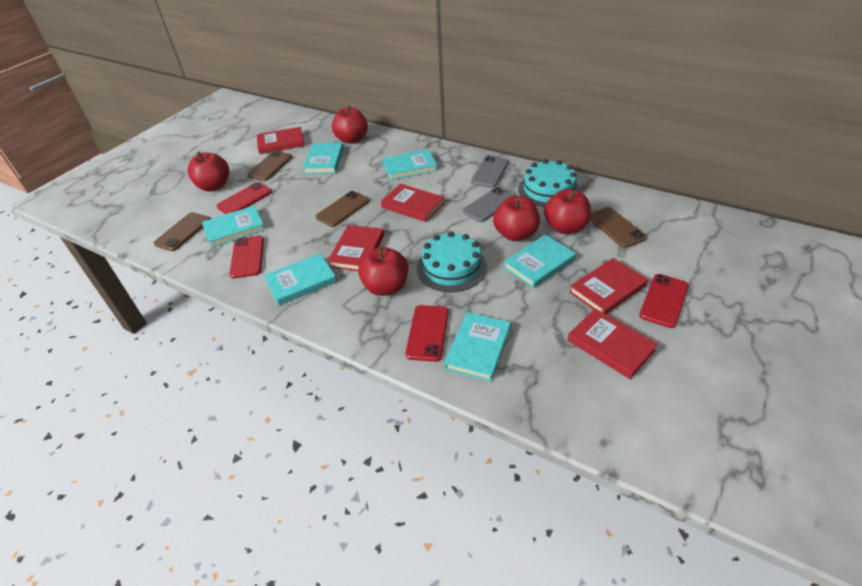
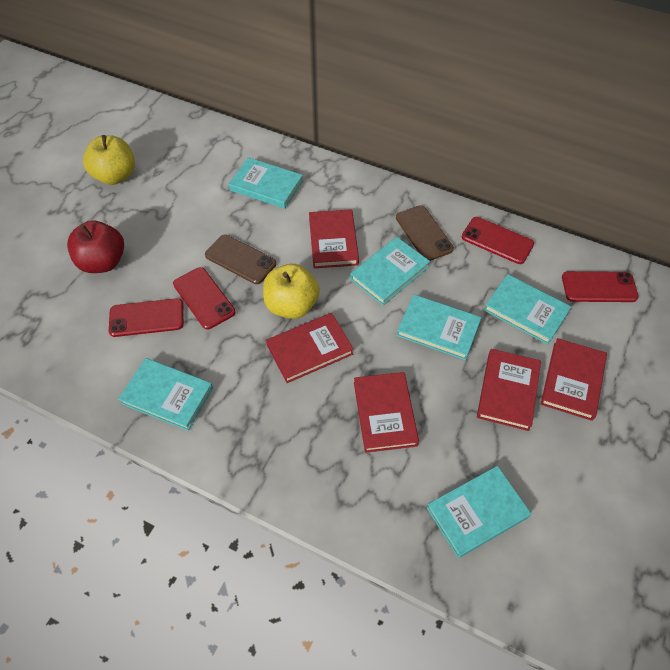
brown phone: [154,212,210,251] [247,151,292,181] [316,191,369,227] [590,207,647,248] = 4 -> [205,234,276,284] [396,205,454,261] = 2
grey phone: [463,187,516,222] [471,156,509,188] = 2 -> none = 0
red apple: [188,152,229,191] [332,106,368,144] [358,247,408,296] [493,196,540,241] [544,189,591,234] = 5 -> [67,220,124,273] = 1
turquoise cake: [417,231,487,292] [518,159,580,208] = 2 -> none = 0
yellow apple: none = 0 -> [83,135,135,185] [263,264,320,319] = 2

